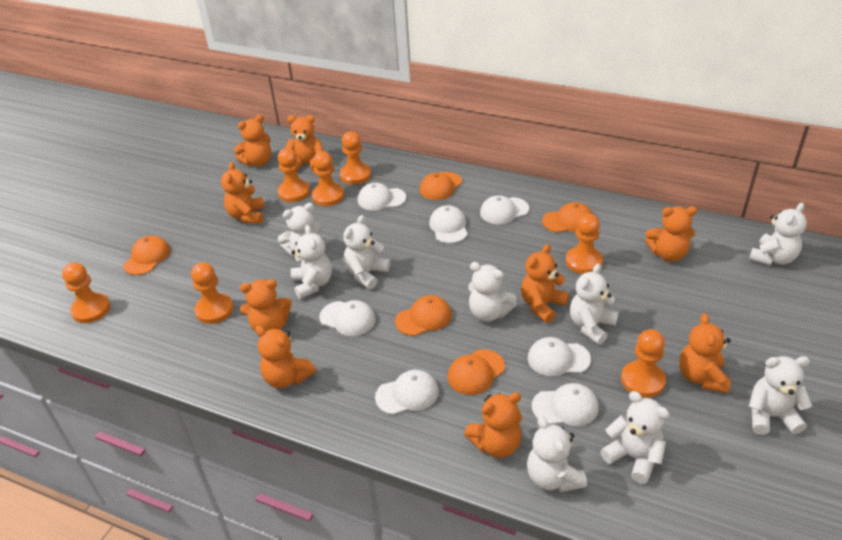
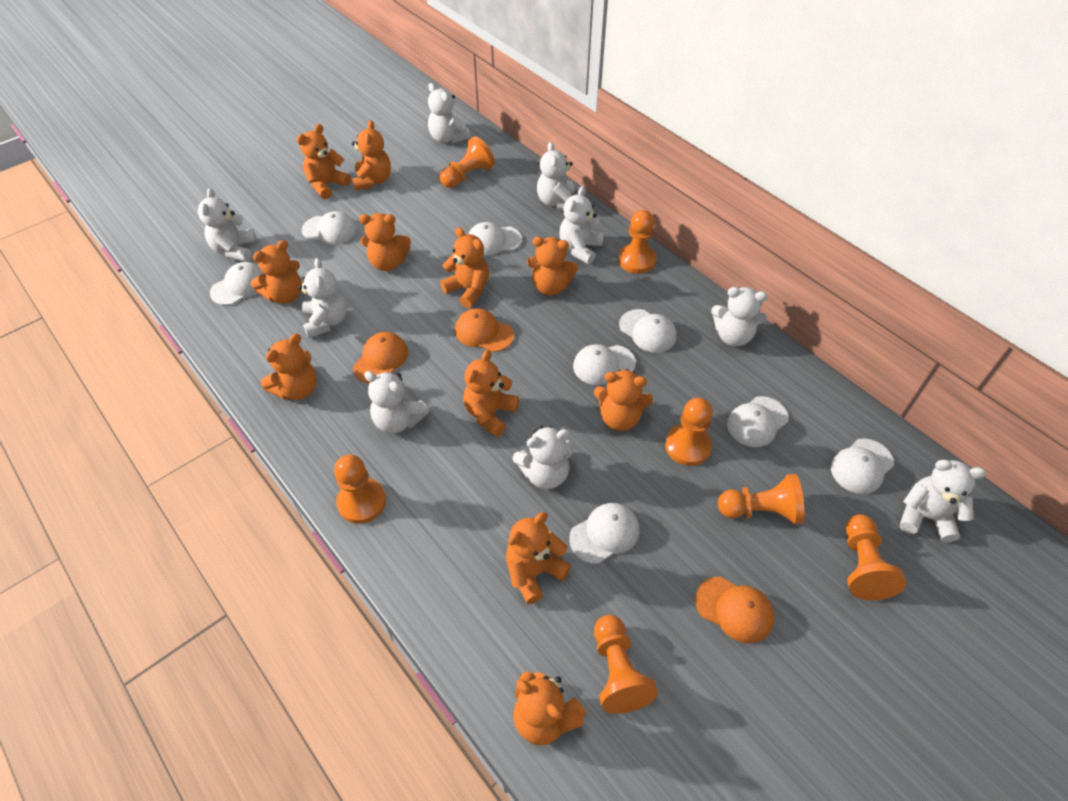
orange cap: [123,236,170,275] [395,295,452,336] [420,172,462,200] [447,349,505,395] [542,202,592,233] = 5 -> [353,332,408,384] [455,308,514,352] [695,577,774,643] = 3
orange teddy bear: [221,162,265,224] [234,115,271,166] [240,279,292,332] [255,326,316,388] [285,115,324,172] [464,392,522,458] [521,244,569,323] [645,206,697,262] [679,313,731,393] = 9 -> [251,240,302,303] [261,334,317,400] [297,124,351,199] [352,120,391,190] [359,213,411,271] [440,227,489,308] [463,350,519,437] [506,512,571,604] [513,672,586,745] [527,237,578,295] [594,369,653,431] = 11
white cap: [319,300,376,336] [358,183,406,210] [375,370,439,415] [429,205,468,243] [480,195,529,224] [528,337,591,376] [532,383,599,426] = 7 -> [210,262,266,305] [302,211,357,244] [468,222,522,256] [569,503,639,564] [573,344,636,385] [619,309,676,353] [727,396,788,447] [831,438,894,494] = 8

